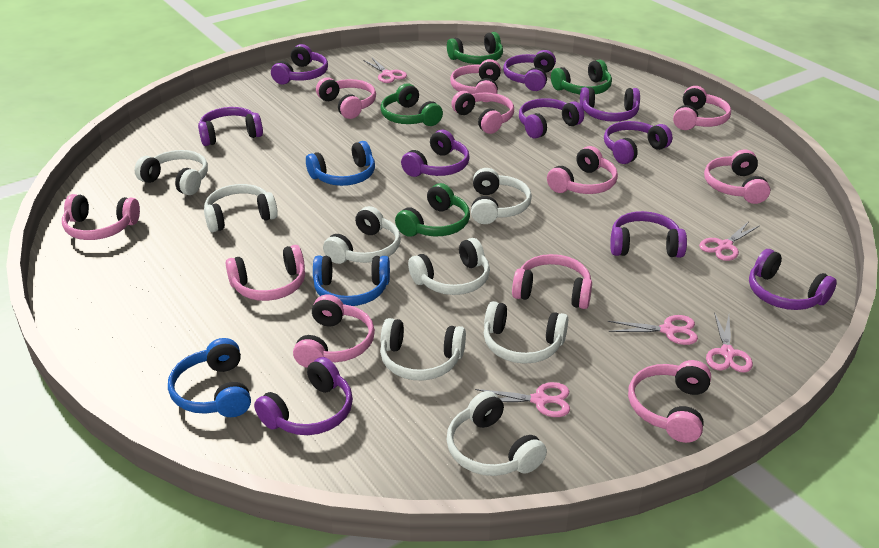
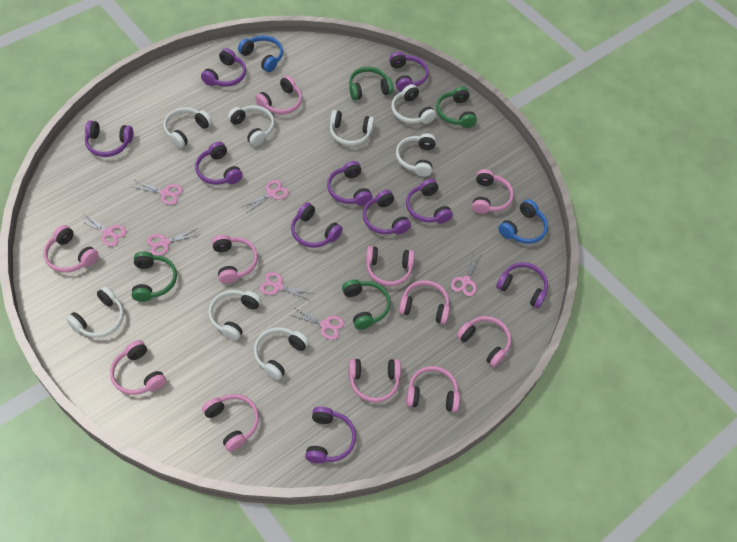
blue headphones: [168,338,251,417] [306,141,375,186] [313,256,390,306] = 3 -> [238,35,283,72] [498,199,548,244] = 2
pink scissors: [363,58,407,83] [475,382,570,417] [608,315,698,345] [699,221,759,261] [706,312,753,373] = 5 -> [78,214,127,246] [133,180,183,205] [147,228,200,256] [242,180,289,213] [260,272,314,301] [291,307,344,340] [451,254,481,296] = 7

